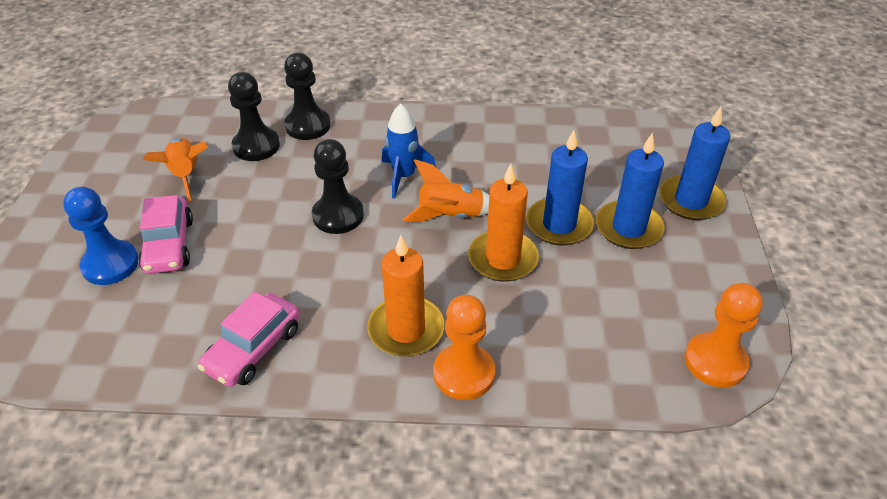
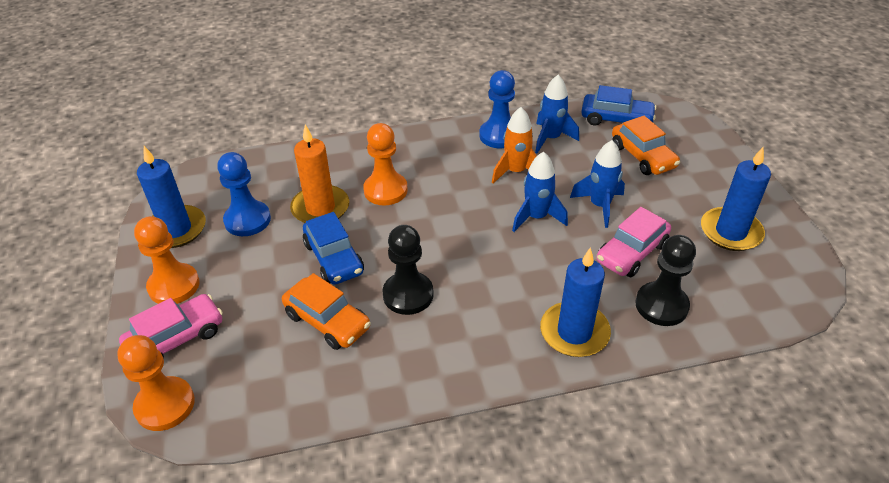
black pawn: [228,72,280,161] [284,53,331,140] [312,139,364,234] = 3 -> [383,225,434,315] [635,235,696,326] = 2
blue car: none = 0 -> [303,212,364,285] [581,85,657,125] = 2
blue pawn: [63,187,139,285] = 1 -> [217,152,271,236] [479,70,515,148] = 2
blue rocket: [382,104,436,199] = 1 -> [512,152,568,232] [535,75,579,154] [570,140,625,228] = 3
orange candle: [367,235,444,357] [468,164,539,282] = 2 -> [290,125,349,223] = 1
orange car: none = 0 -> [282,273,371,350] [612,116,680,175] = 2
orange pawn: [433,295,495,400] [685,283,763,387] = 2 -> [117,335,195,431] [134,216,199,304] [363,123,408,205] = 3
orange rocket: [143,138,208,202] [402,159,489,222] = 2 -> [492,107,537,184] = 1

